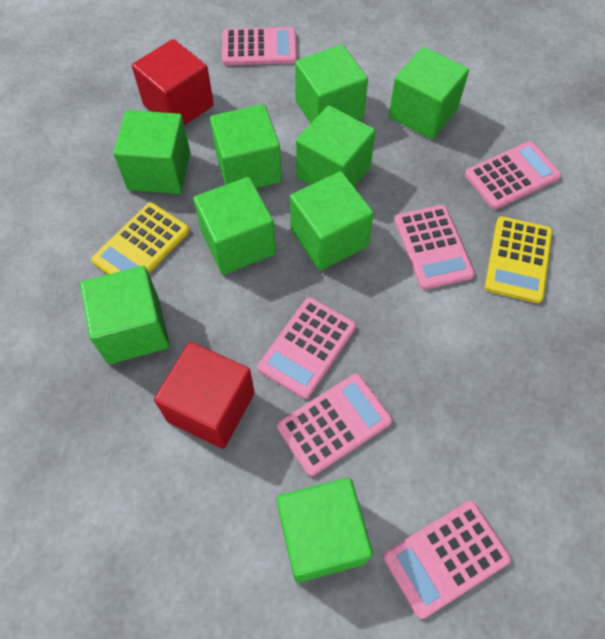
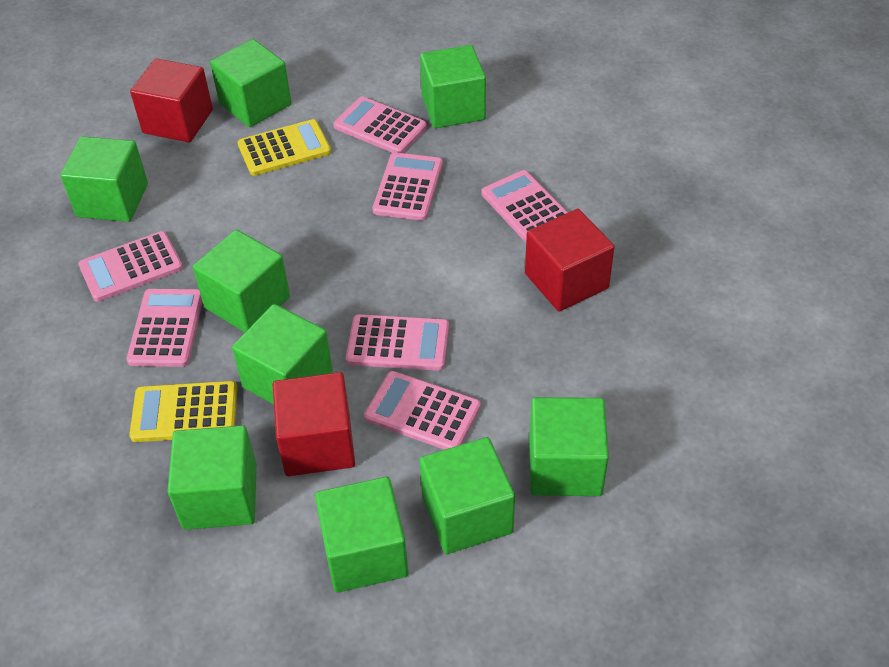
pink calculator: [222,27,297,65] [258,297,356,399] [277,374,392,476] [383,501,511,619] [394,205,475,290] [465,141,561,210] = 6 -> [78,231,183,302] [126,289,203,367] [333,96,427,153] [346,314,449,371] [364,371,481,450] [372,152,443,221] [482,170,568,243] = 7
red cube: [132,39,214,126] [154,342,255,449] = 2 -> [130,58,213,143] [273,372,355,476] [525,209,615,312] = 3

